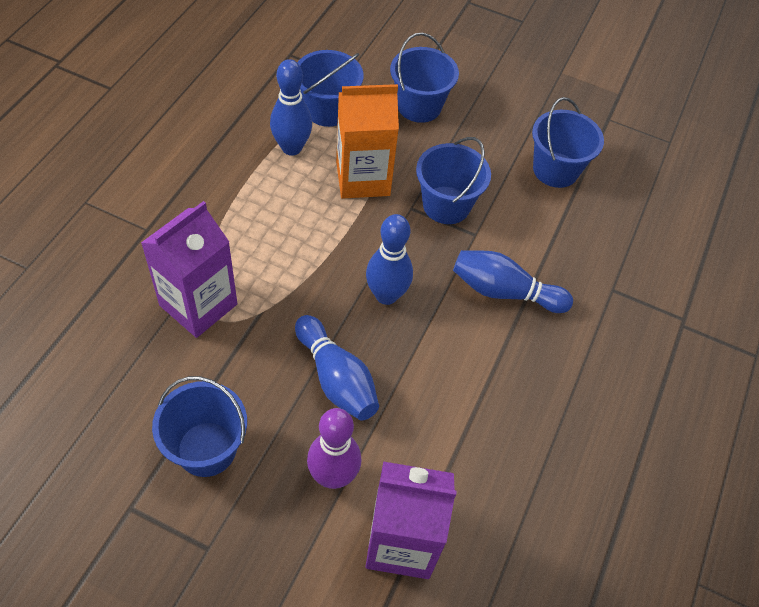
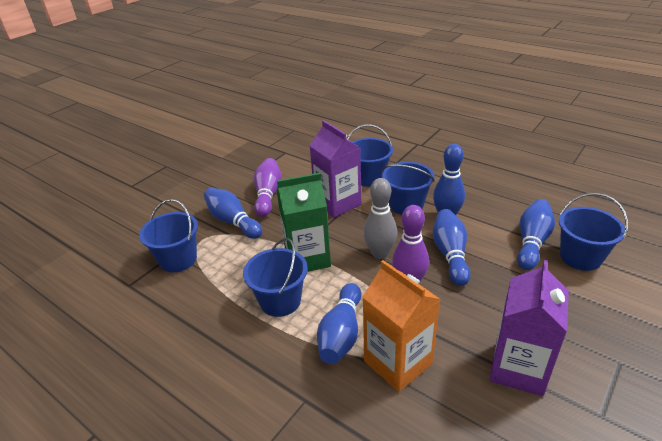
blue bowling pin: [270,59,312,156] [295,315,379,421] [366,214,413,305] [453,250,573,313] = 4 -> [204,187,262,239] [317,283,361,364] [433,144,465,215] [433,209,471,286] [517,199,555,270] = 5
green carton: none = 0 -> [277,173,331,272] = 1
grey bowling pin: none = 0 -> [363,178,397,259] = 1
purple bowling pin: [307,408,361,489] = 1 -> [254,158,282,217] [392,205,429,283] = 2

